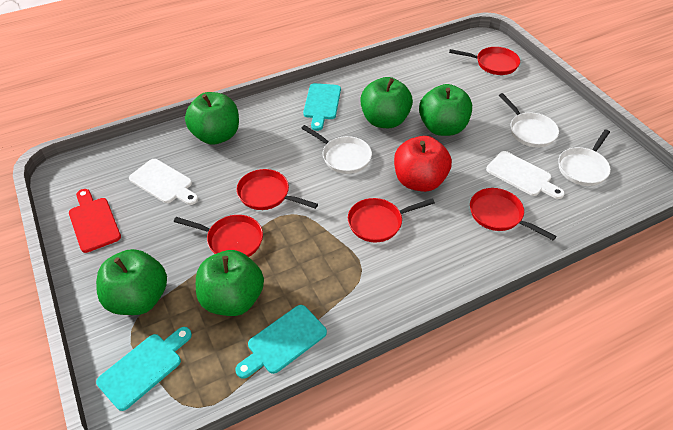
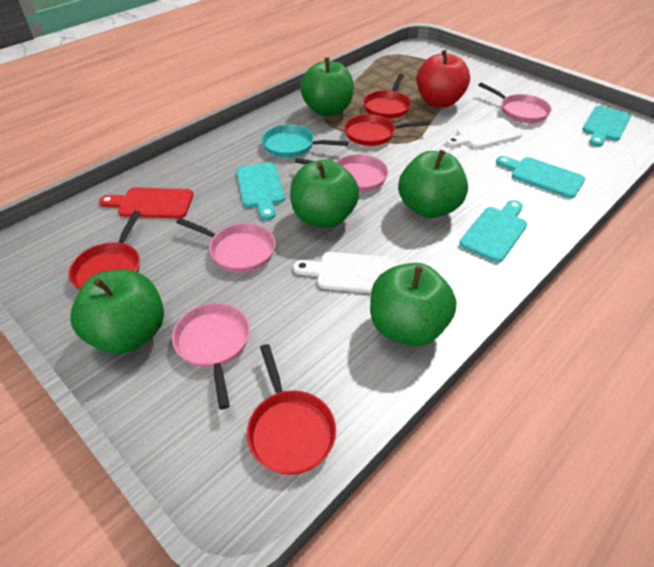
pink pan: none = 0 -> [172,303,250,409] [176,218,276,272] [295,154,388,192] [478,82,552,123] = 4
red pan: [174,215,263,257] [236,169,318,210] [348,198,435,242] [449,47,520,75] [470,188,556,241] = 5 -> [68,211,141,290] [247,344,336,475] [344,114,430,146] [363,74,411,119] = 4
turquoise cutting board: [96,327,192,411] [235,305,327,379] [303,83,341,131] = 3 -> [236,162,285,220] [459,200,527,263] [496,156,585,198] [582,106,631,147] = 4
turquoise pan: none = 0 -> [261,124,348,158] = 1
white pan: [301,125,372,174] [499,93,559,147] [558,129,611,186] = 3 -> none = 0

